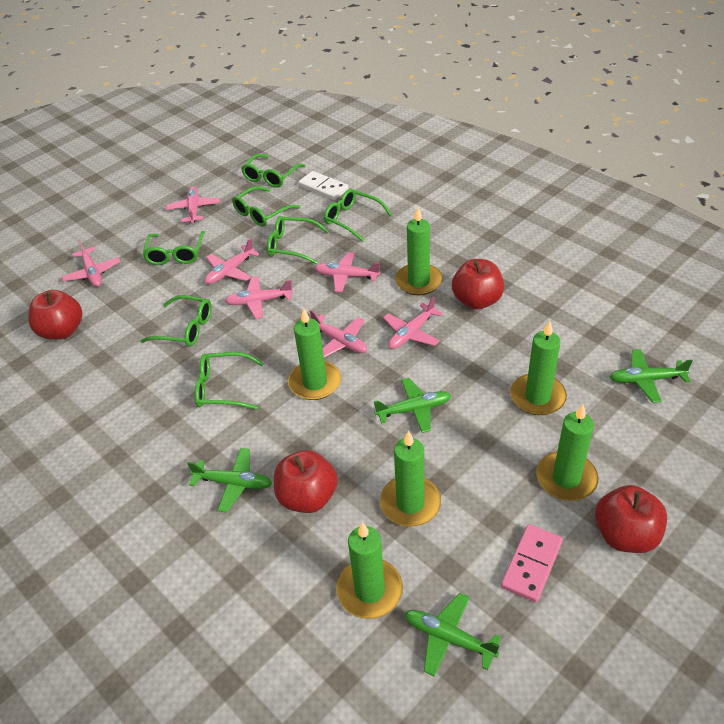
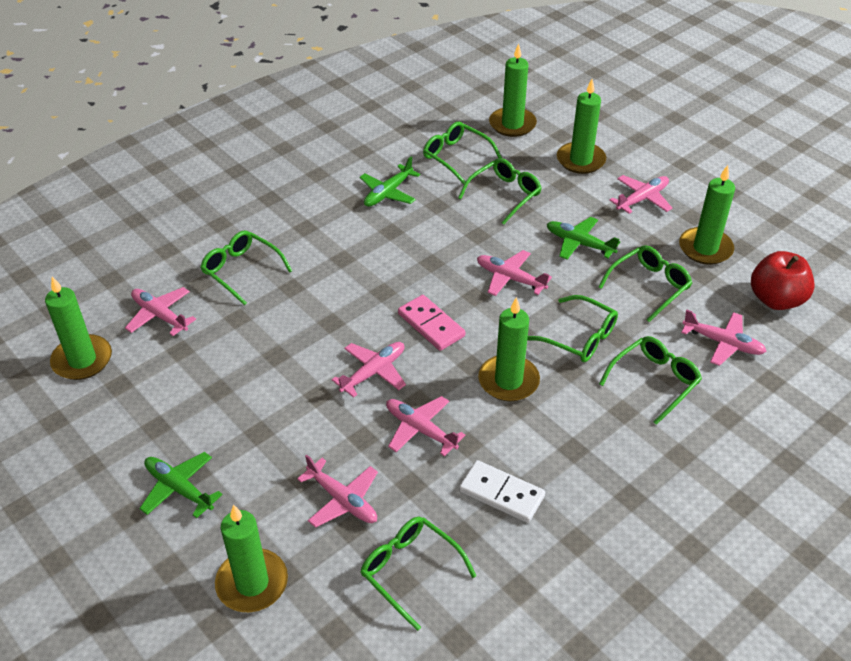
green plane: [187,448,272,512] [374,378,451,433] [405,593,501,677] [610,349,693,403] = 4 -> [139,452,223,518] [360,157,420,207] [547,217,620,260] = 3
red apple: [28,290,83,340] [274,450,338,513] [452,259,504,309] [595,485,667,553] = 4 -> [751,251,815,310] = 1

